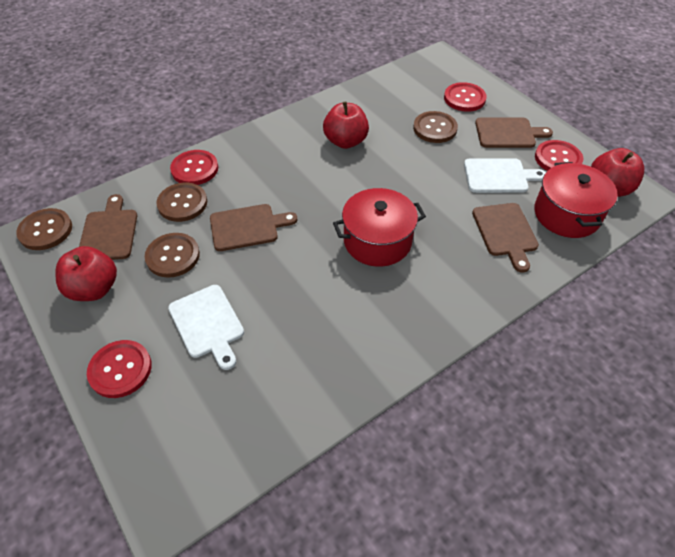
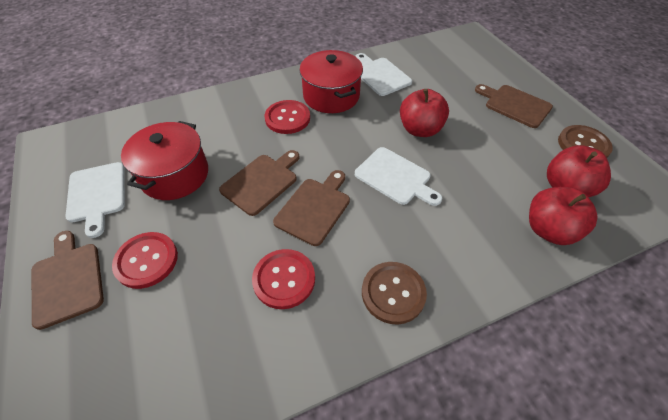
brown button: [16,208,72,250] [145,233,200,278] [157,183,207,222] [413,111,458,143] = 4 -> [362,262,427,324] [558,125,613,158] = 2
red button: [87,340,152,398] [170,150,218,185] [444,82,487,112] [535,140,583,171] = 4 -> [112,232,178,289] [252,249,315,309] [265,100,310,134] = 3
white cutting board: [168,285,244,370] [464,158,546,193] = 2 -> [65,162,125,238] [355,53,412,96] [355,147,442,206] = 3

